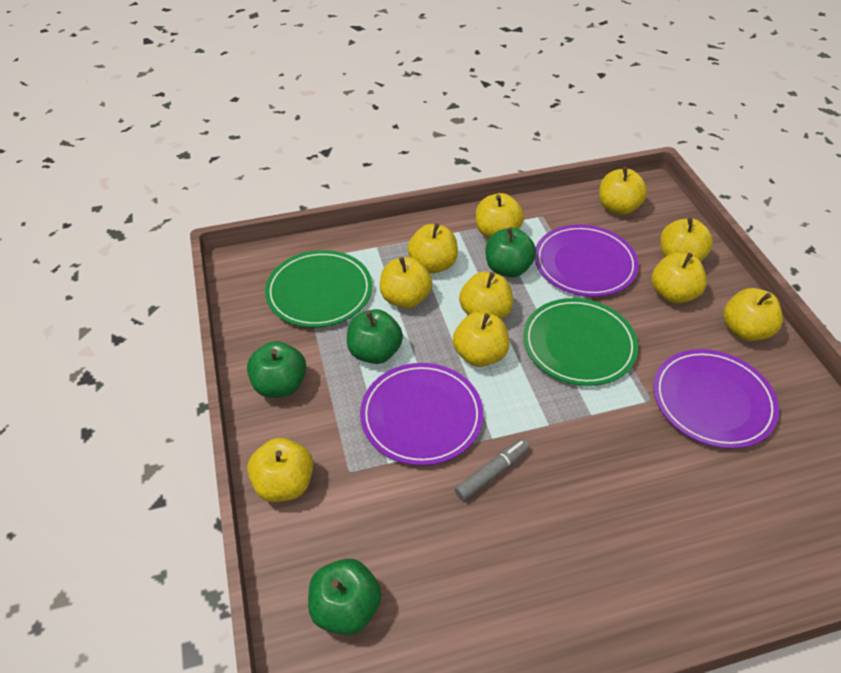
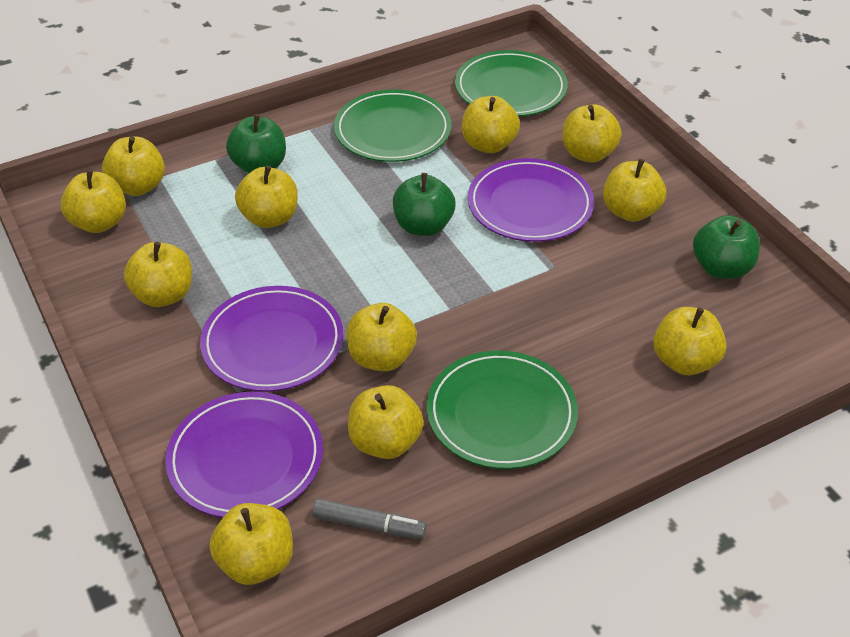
green apple: [247,341,306,398] [308,559,381,635] [347,309,403,364] [486,227,536,277] = 4 -> [226,114,286,173] [393,173,455,236] [693,215,760,279] = 3
green plate: [265,250,372,327] [523,298,638,386] = 2 -> [334,90,451,162] [427,351,578,469] [455,50,568,117] = 3
yellow apple: [247,438,313,502] [380,257,432,309] [407,223,458,273] [453,312,509,367] [459,272,513,319] [476,193,524,239] [599,167,647,215] [652,252,707,304] [660,217,713,262] [723,288,783,341] = 10 -> [61,170,126,233] [102,136,165,196] [124,242,192,307] [209,503,293,585] [235,165,298,228] [347,303,417,371] [348,385,424,459] [462,96,520,153] [563,105,622,163] [603,159,666,222] [654,307,727,375] = 11

